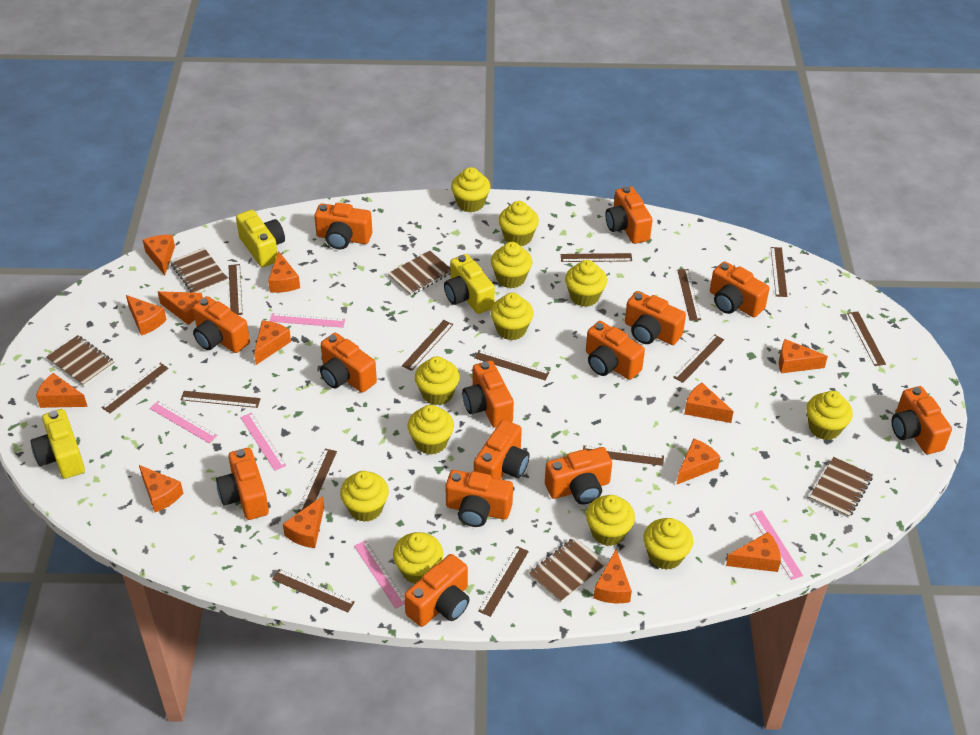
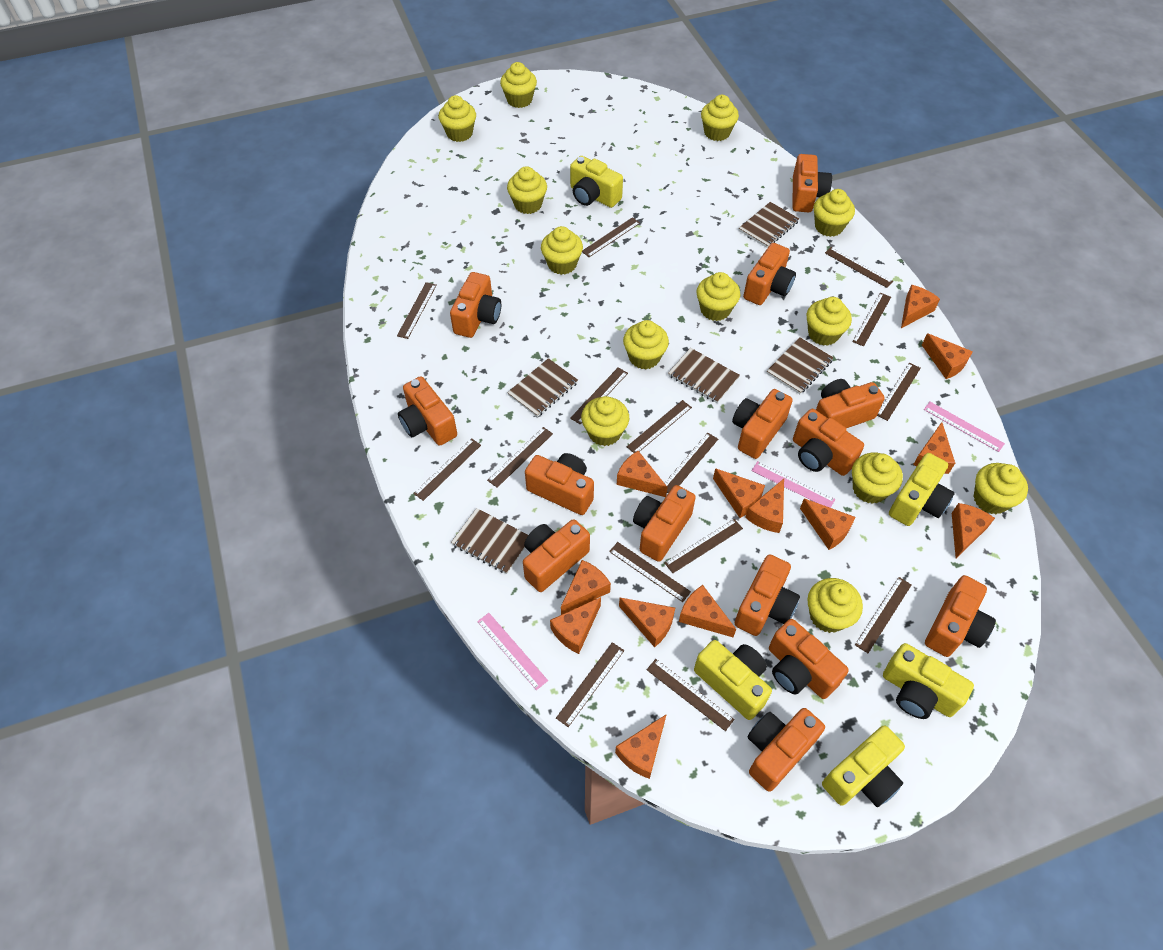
brown ruler: [101,363,169,413] [181,391,261,408] [228,264,243,315] [272,569,355,612] [297,449,337,512] [402,320,453,371] [474,350,550,380] [478,546,529,617] [561,253,632,262] [583,445,664,466] [673,334,724,383] [677,269,701,321] [771,247,787,297] [847,311,886,366] = 14 -> [397,282,437,339] [413,438,481,501] [487,427,553,488] [556,642,624,727] [570,367,628,425] [582,217,640,257] [609,542,691,602] [627,400,692,453] [647,659,734,731] [665,433,718,493] [665,519,743,573] [825,247,893,288] [852,293,891,347] [855,577,912,653] [877,363,921,421] = 15
pink ruler: [150,401,218,443] [240,412,286,471] [270,313,345,328] [354,540,405,609] [750,510,803,580] = 5 -> [477,613,548,690] [752,461,835,508] [924,402,1005,452] = 3
yellow camera: [30,409,85,479] [236,210,285,267] [444,254,495,314] = 3 -> [570,156,623,208] [694,640,772,720] [822,726,905,807] [883,643,974,719] [889,453,955,526] = 5
yellow cupcake: [340,471,389,522] [393,532,443,584] [407,405,454,455] [415,356,460,405] [451,167,491,212] [490,293,534,340] [491,242,532,288] [499,201,539,246] [565,260,607,307] [586,495,635,546] [643,518,693,570] [806,391,853,440] = 12 -> [439,95,476,142] [500,62,537,108] [507,166,547,214] [541,226,583,275] [581,396,629,446] [623,320,669,369] [696,272,740,321] [701,95,739,141] [807,297,852,346] [807,578,863,633] [814,189,855,237] [852,453,903,504] [973,463,1028,514] = 13

